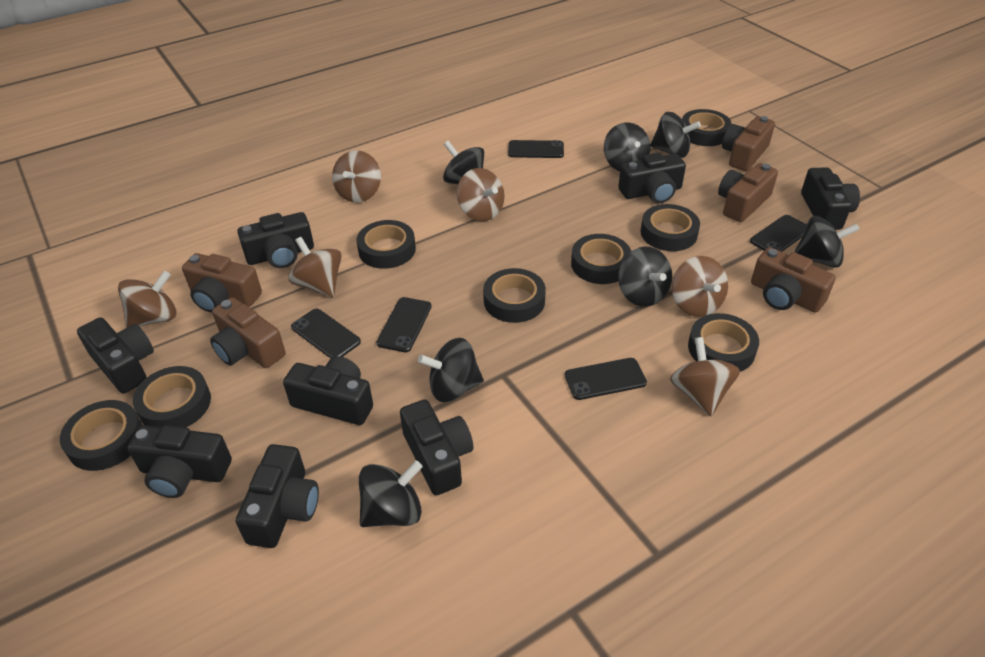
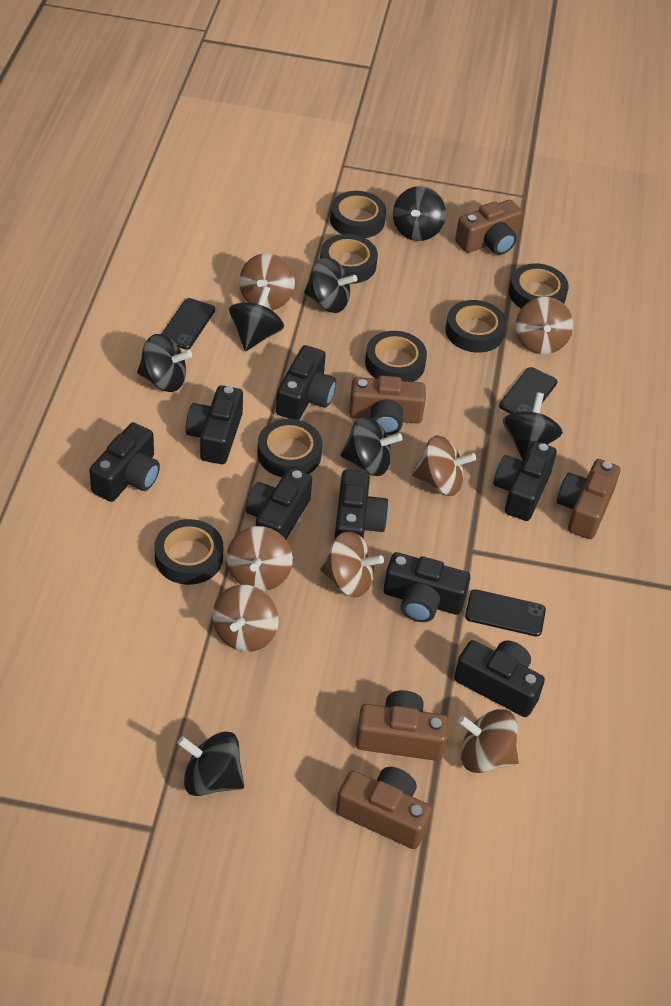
black phone: [291,309,361,359] [376,297,432,352] [508,140,564,158] [565,358,647,400] [750,215,807,252] = 5 -> [161,298,215,350] [465,589,546,636] [499,367,558,414] = 3
black tape: [60,400,142,471] [133,366,211,427] [356,220,416,269] [483,268,546,323] [571,234,631,284] [641,204,700,251] [682,109,732,146] [688,313,759,372] = 8 -> [154,519,223,585] [258,419,322,477] [320,234,378,284] [330,191,386,238] [365,331,427,382] [445,300,506,353] [509,263,569,309] = 7
brown spinning top: [118,271,177,328] [288,237,342,297] [332,150,381,203] [457,168,504,221] [670,337,740,417] [672,256,728,317] = 6 -> [212,585,279,652] [227,526,293,591] [239,253,295,310] [320,531,384,597] [412,435,476,496] [458,709,519,773] [516,297,573,354] = 7

